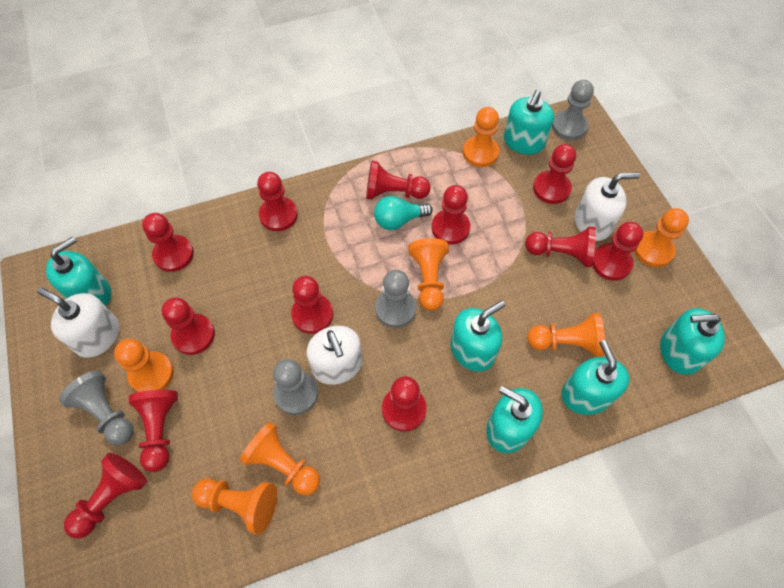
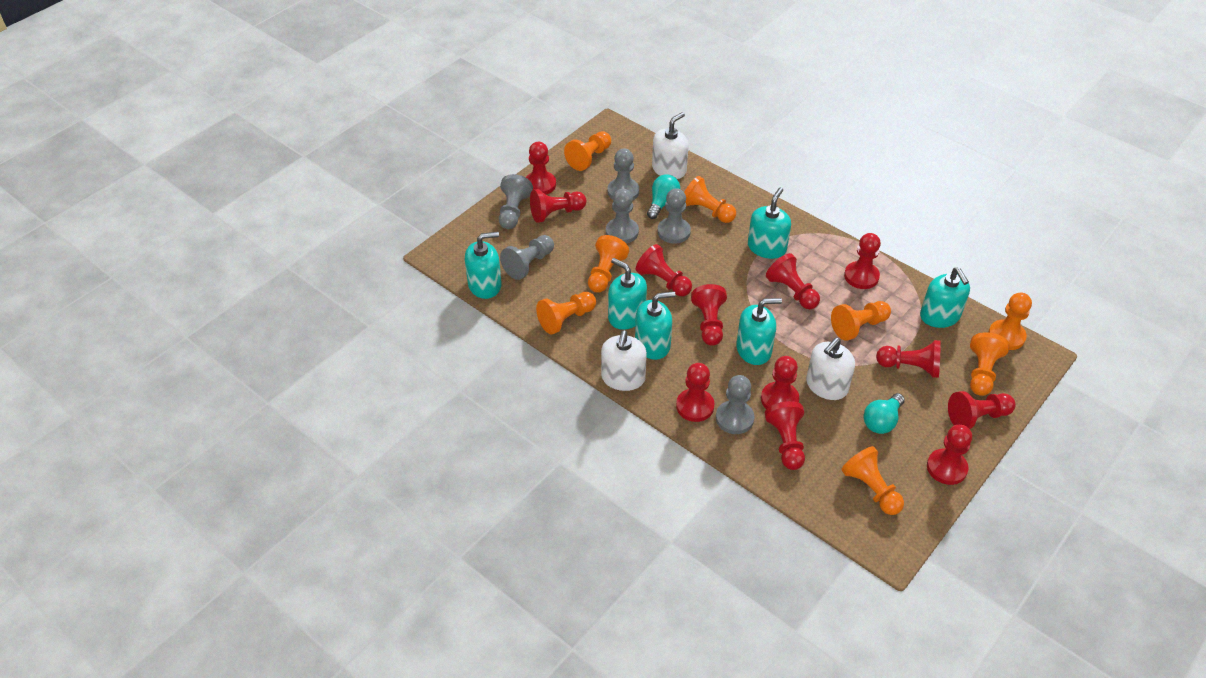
grey pawn: [59,370,134,446] [273,359,318,415] [375,270,416,328] [552,80,594,140] = 4 -> [499,174,533,229] [500,235,554,280] [606,189,639,243] [608,149,639,200] [658,188,691,244] [716,375,754,434] = 6
orange pawn: [114,339,174,392] [192,478,277,535] [240,422,320,495] [408,238,449,311] [463,107,499,167] [527,313,605,357] [634,208,689,267] = 7 -> [536,292,596,334] [564,131,611,171] [588,235,629,293] [684,176,736,223] [831,301,891,341] [841,446,904,515] [970,332,1009,396] [989,293,1032,350] = 8
turquoise light bulb: [374,196,433,230] = 1 -> [647,174,680,219] [864,393,905,434] = 2

